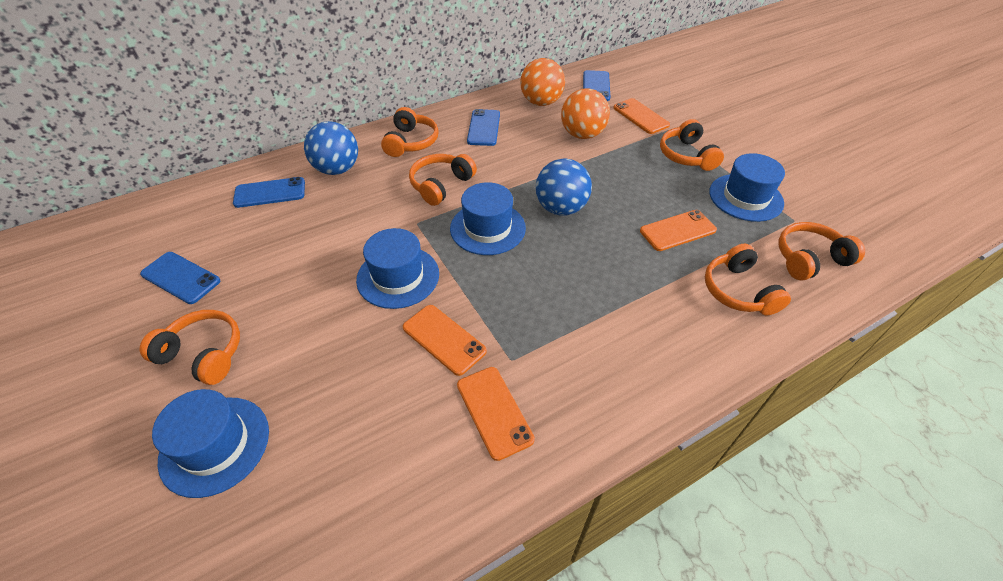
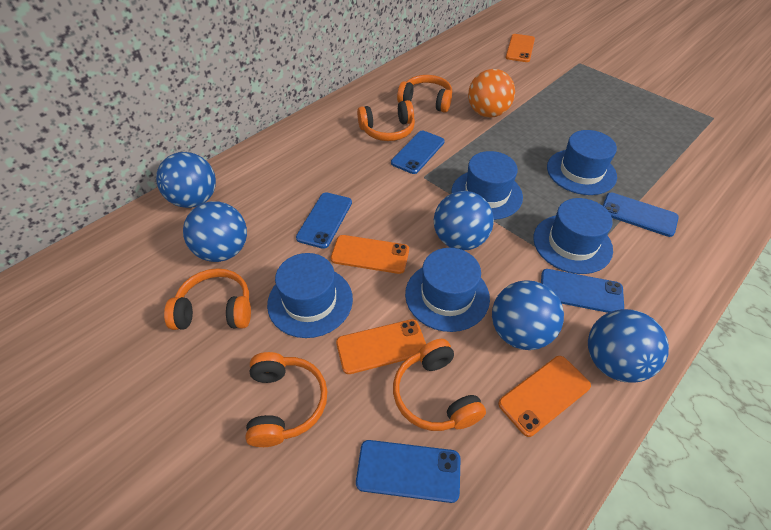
blue ball: [304,121,358,175] [536,159,592,216] = 2 -> [156,152,216,208] [183,201,247,262] [434,191,494,250] [492,280,564,350] [588,309,669,383] = 5
blue hat: [152,389,269,498] [356,228,439,309] [450,182,526,255] [710,153,785,222] = 4 -> [267,253,353,338] [405,248,490,332] [451,151,523,220] [533,198,613,274] [547,130,617,195] = 5
blue phone: [140,252,220,304] [233,177,305,208] [467,109,500,146] [583,70,610,101] = 4 -> [296,192,352,249] [356,440,460,503] [391,131,445,174] [541,269,624,313] [603,193,679,237] = 5
orange ball: [520,58,565,106] [561,88,610,139] = 2 -> [468,69,515,118] = 1
orange headphones: [140,310,240,385] [381,107,439,157] [409,154,477,206] [660,119,724,171] [705,244,791,315] [778,222,865,281] = 6 -> [164,268,251,330] [245,352,327,447] [357,100,415,141] [393,339,486,431] [397,75,452,113] = 5

